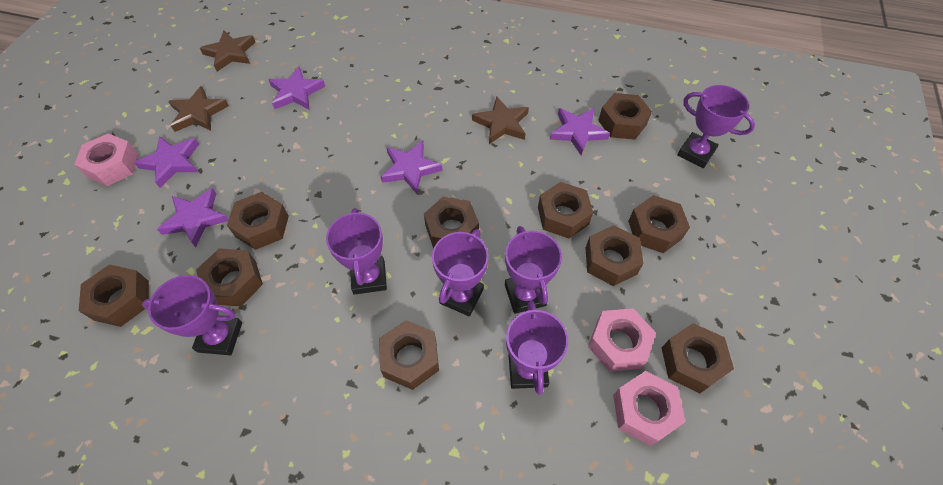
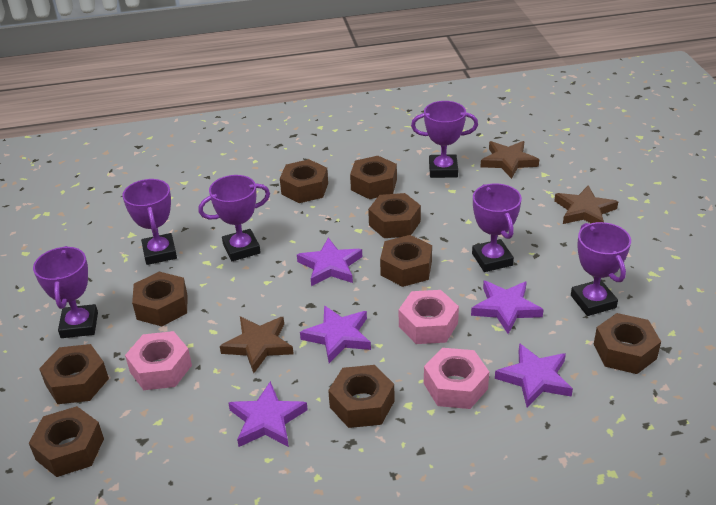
brown nut: [79,265,149,327] [196,248,263,307] [227,192,289,250] [379,320,439,390] [424,197,479,248] [538,182,593,239] [586,225,643,286] [598,93,652,140] [628,195,690,253] [662,323,734,393] = 10 -> [29,406,104,477] [39,344,109,404] [132,272,187,326] [280,159,328,203] [328,365,395,428] [350,156,397,199] [368,193,421,238] [380,235,432,287] [594,313,661,374] = 9

